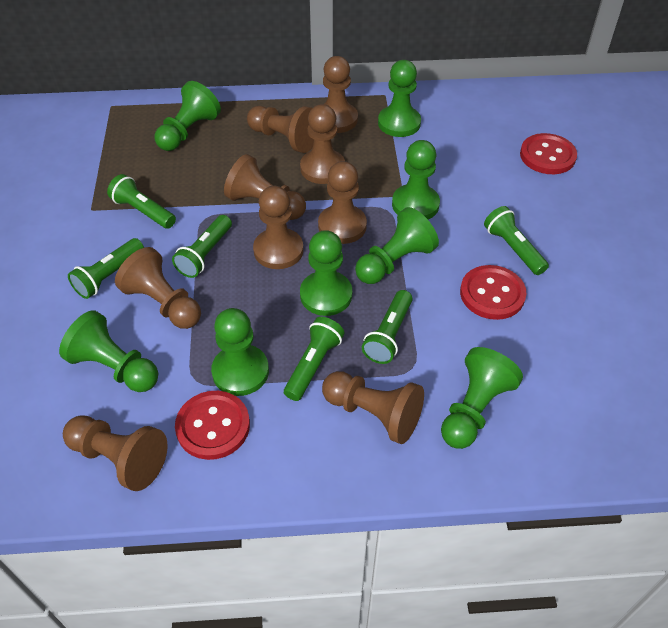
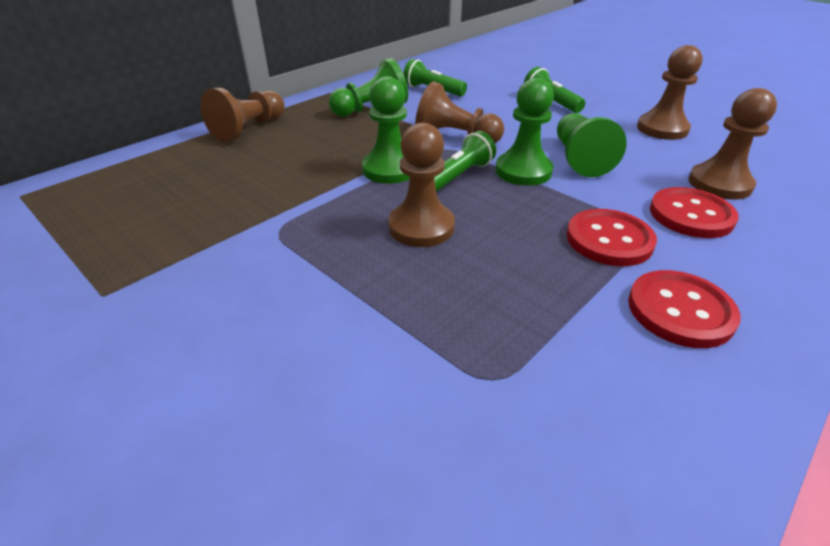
brown pawn: [63,416,168,491] [115,247,201,329] [224,154,306,220] [247,106,314,153] [253,186,304,269] [300,104,345,184] [318,161,367,244] [322,371,424,444] [323,56,358,133] = 9 -> [201,87,285,142] [388,123,455,247] [415,81,504,143] [637,45,703,140] [688,88,777,200] = 5
green flashlight: [68,238,144,299] [107,174,176,229] [172,215,232,278] [284,317,344,401] [362,290,412,364] [484,206,549,275] = 6 -> [403,59,467,97] [434,131,496,192] [524,67,585,113] = 3
green pawn: [59,310,158,392] [155,81,221,151] [211,308,269,396] [300,230,352,316] [355,207,439,284] [378,60,421,137] [392,140,440,219] [441,347,523,449] = 8 -> [329,58,408,117] [362,76,410,184] [495,78,554,186] [557,113,627,177] = 4

